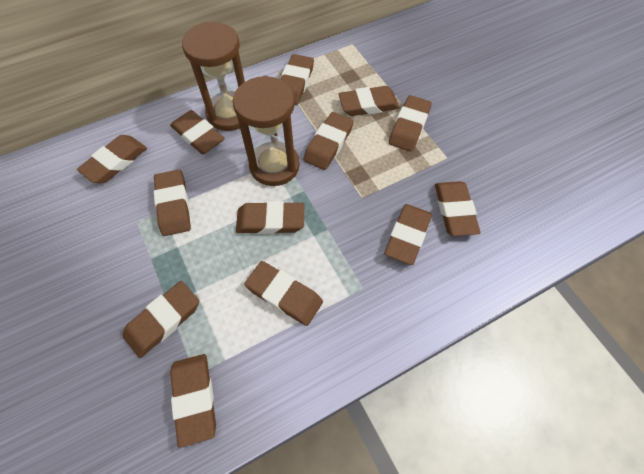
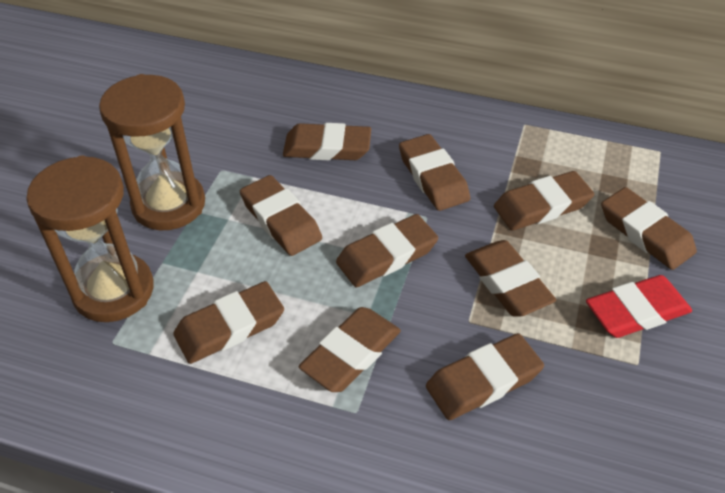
brown eraser: [77,135,147,183] [123,281,199,358] [154,170,191,236] [170,110,225,154] [170,354,216,448] [236,201,304,234] [244,261,323,326] [281,54,314,105] [303,112,354,170] [338,86,399,116] [384,204,432,265] [389,95,432,152] [435,181,481,236] = 13 -> [173,281,284,364] [240,175,322,256] [283,123,371,160] [299,307,401,392] [336,214,438,287] [399,134,470,211] [426,333,544,420] [465,240,556,317] [494,171,594,231] [601,187,697,270] = 10
red eraser: none = 0 -> [586,275,692,338] = 1

